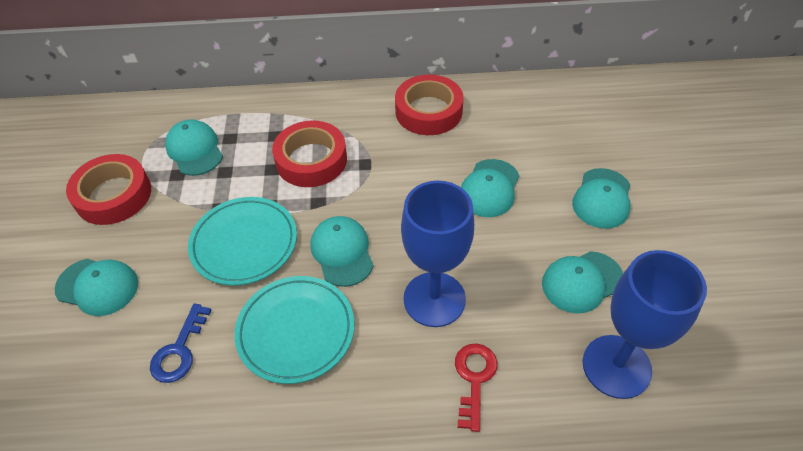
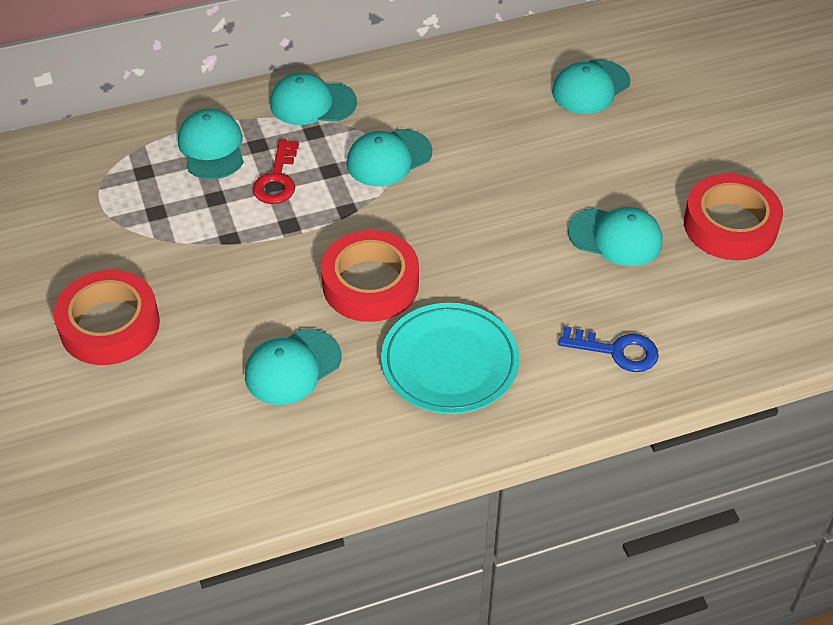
blue goblet: [401,181,474,327] [583,250,707,399] = 2 -> none = 0
turquoise plate: [188,197,297,285] [234,276,355,384] = 2 -> [381,303,519,414] = 1

